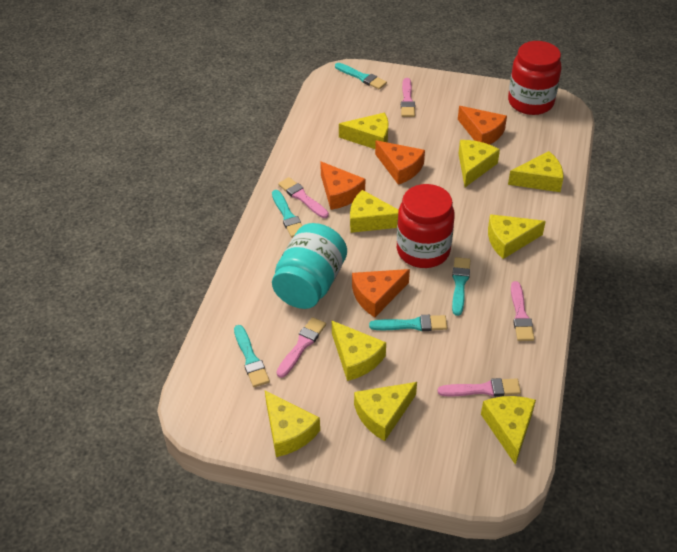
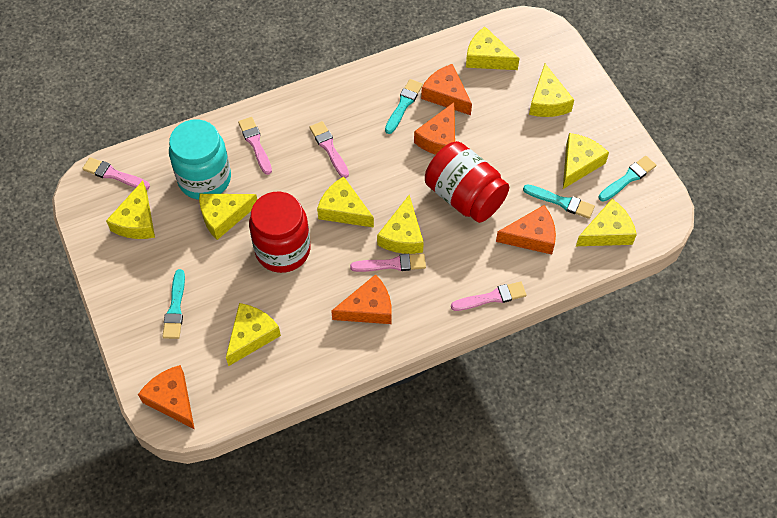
orange cheese: [320,161,365,210] [352,269,410,318] [375,140,425,185] [458,106,507,145] = 4 -> [138,365,195,429] [331,274,392,324] [414,103,455,155] [421,64,472,115] [496,205,556,254] = 5
turquoise brush: [234,325,270,387] [272,190,302,238] [335,63,387,89] [369,315,447,331] [452,257,471,316] = 5 -> [162,269,185,339] [385,79,423,134] [523,184,595,219] [599,156,656,202] = 4

